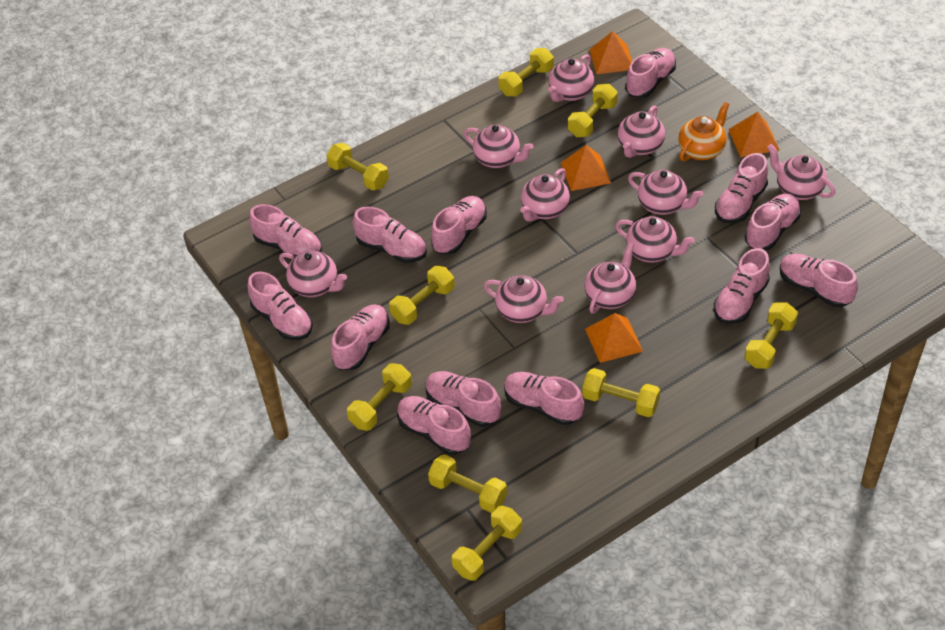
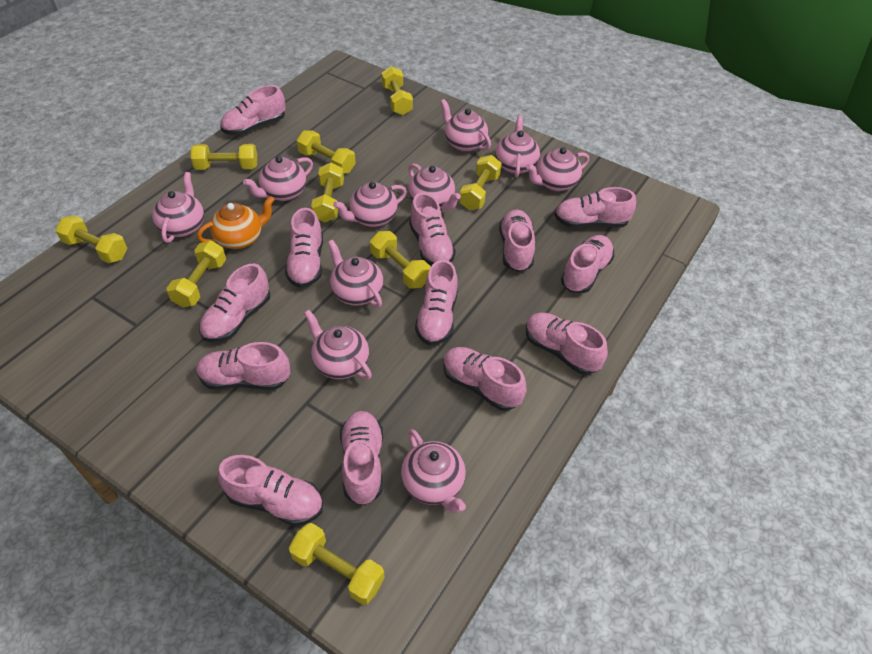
orange pyramid: [561,145,611,191] [585,313,643,363] [589,31,632,74] [728,112,780,157] = 4 -> none = 0

